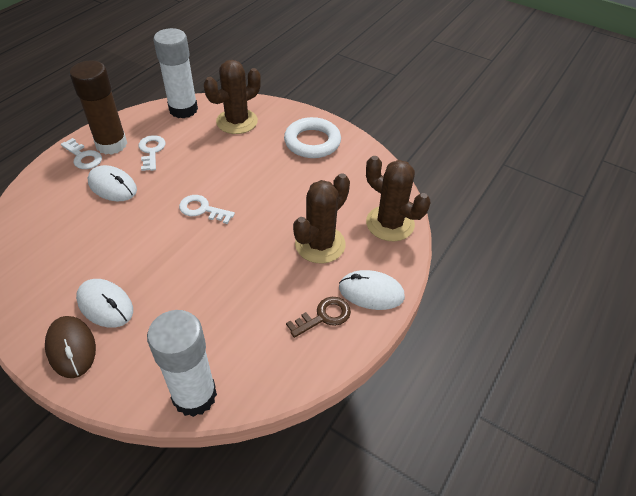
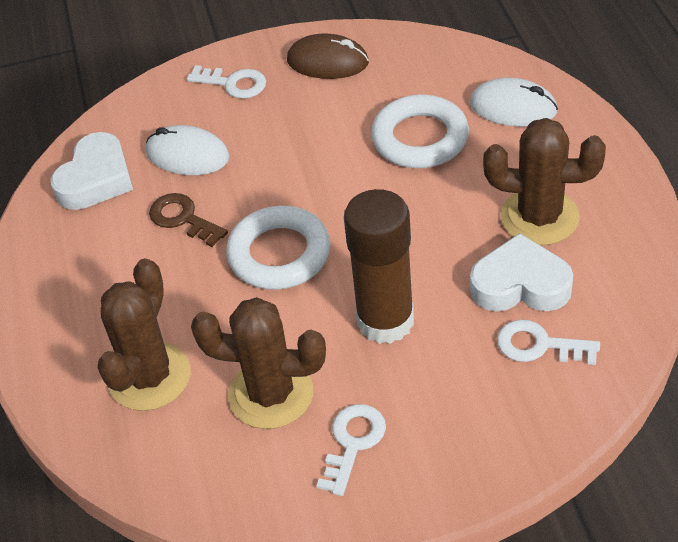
white glue stick: [147,310,217,417] [154,28,198,119] = 2 -> none = 0
white heart: none = 0 -> [51,132,133,210] [470,233,573,312] = 2
white mouse: [76,279,133,328] [88,165,137,202] [339,270,405,310] = 3 -> [146,125,230,175] [470,78,558,127] = 2
white ring: [284,117,341,158] = 1 -> [226,206,331,290] [371,95,469,168] = 2

